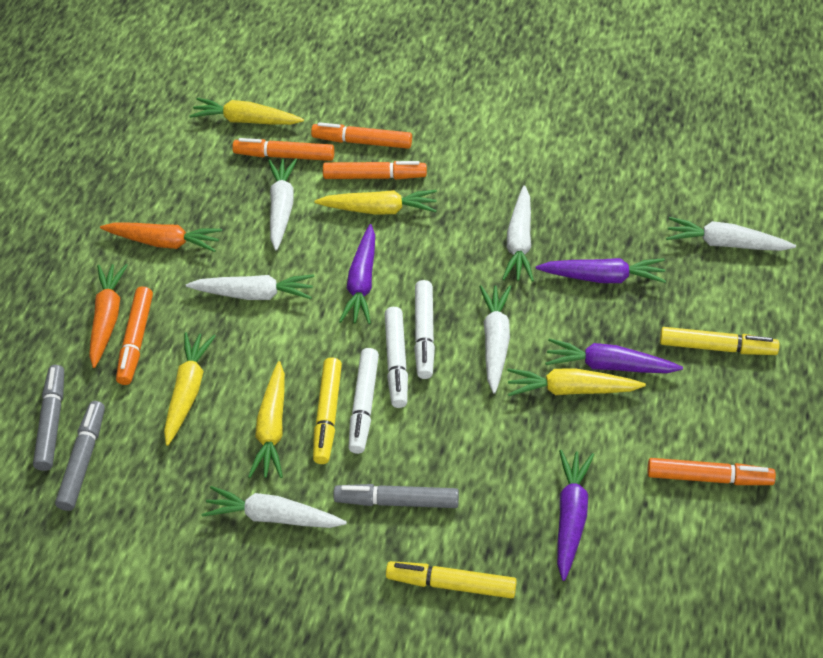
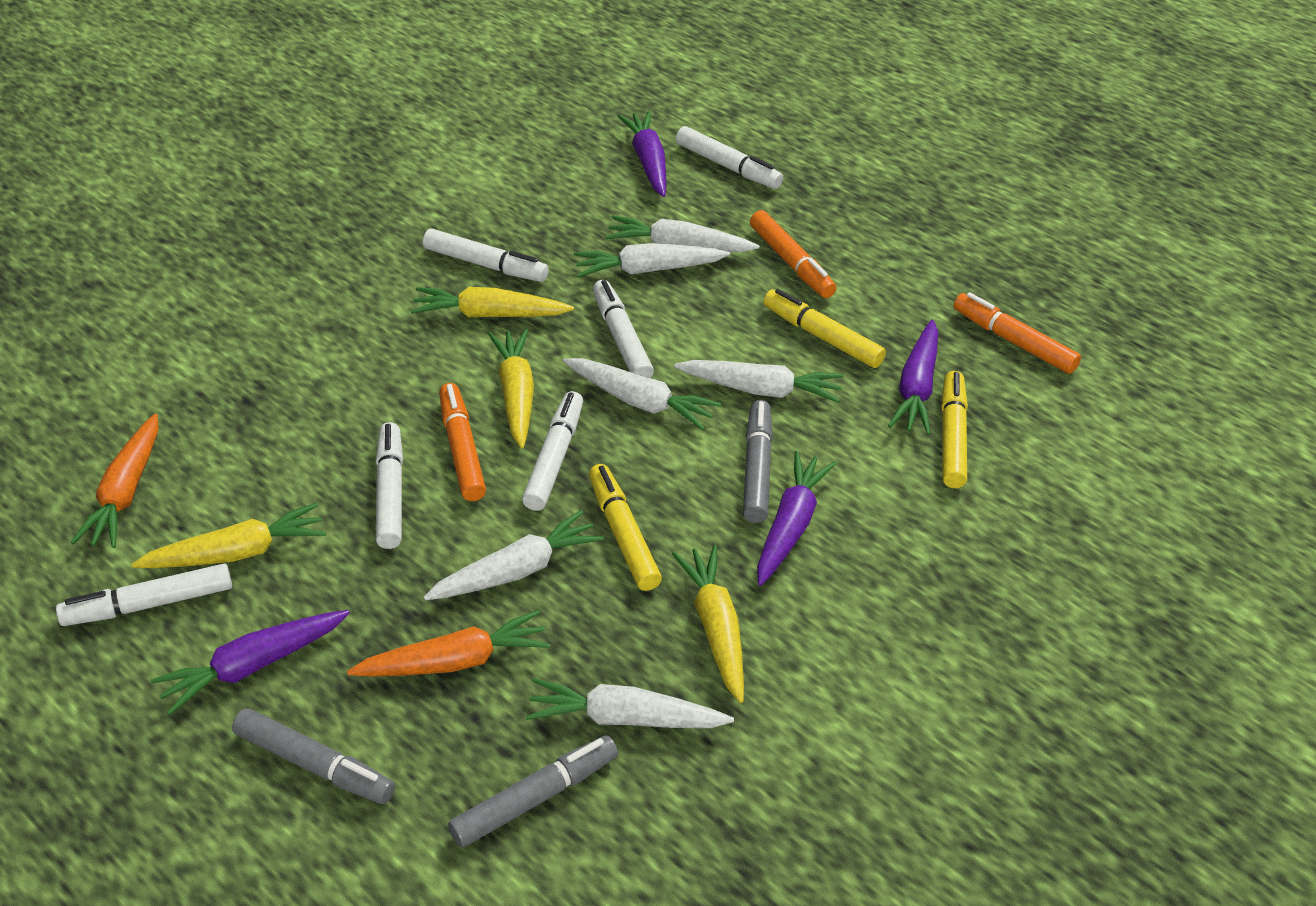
orange marker: [116,286,153,385] [232,138,334,161] [311,122,412,149] [323,161,427,180] [647,458,776,485] = 5 -> [439,383,486,501] [750,210,837,298] [954,292,1081,374] = 3
white marker: [349,348,379,454] [385,307,408,408] [414,280,435,379] = 3 -> [56,564,232,626] [375,422,403,549] [423,229,549,282] [522,391,583,511] [593,280,654,378] [676,126,783,189] = 6
yellow carrot: [164,332,216,446] [189,98,304,125] [248,361,285,478] [314,190,437,215] [508,369,646,396] = 5 -> [131,503,326,568] [411,287,574,317] [488,329,534,448] [672,545,744,703] = 4

